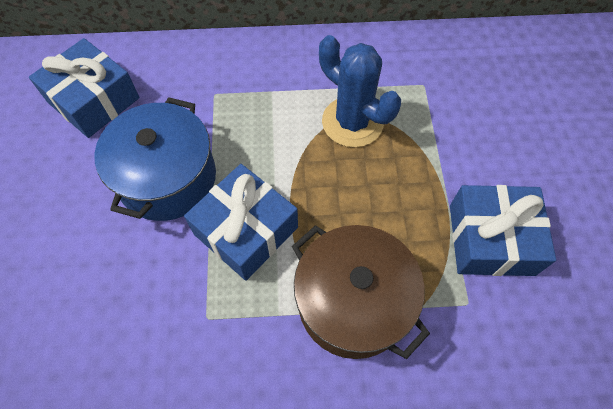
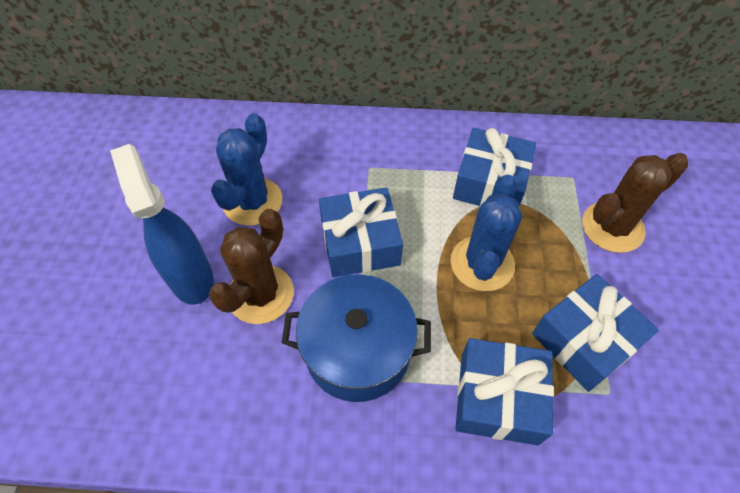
blue cactus: [319,35,401,147] = 1 -> [211,113,282,226] [451,174,522,291] = 2
blue gift: [29,38,140,138] [184,164,298,281] [450,185,556,276] = 3 -> [319,187,403,277] [453,128,536,206] [455,338,554,446] [532,274,659,392] = 4
blue spray bottle: none = 0 -> [110,144,214,305] = 1
brown cactus: none = 0 -> [209,209,294,324] [582,153,688,253] = 2
brown pot: [292,225,430,359] = 1 -> none = 0

